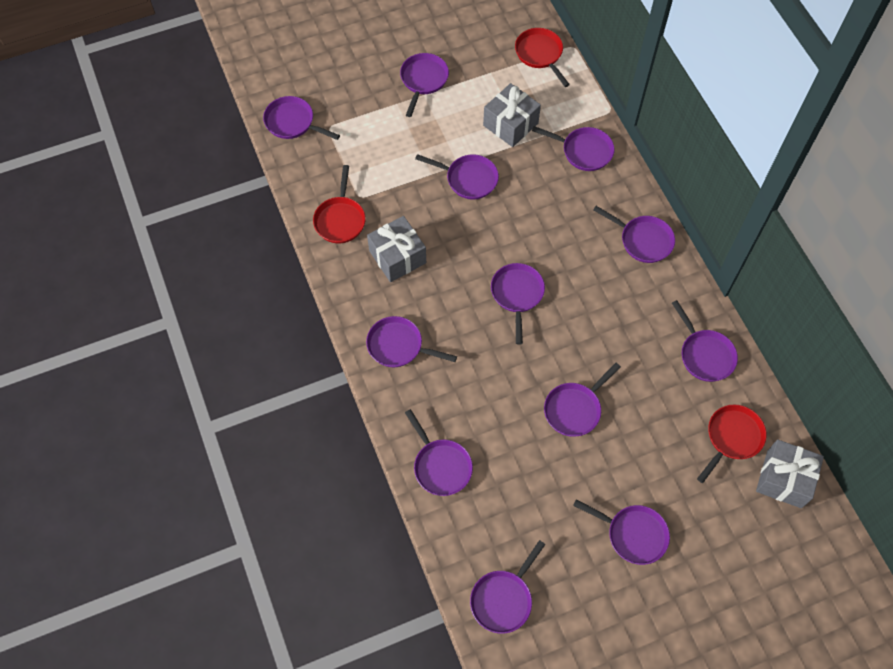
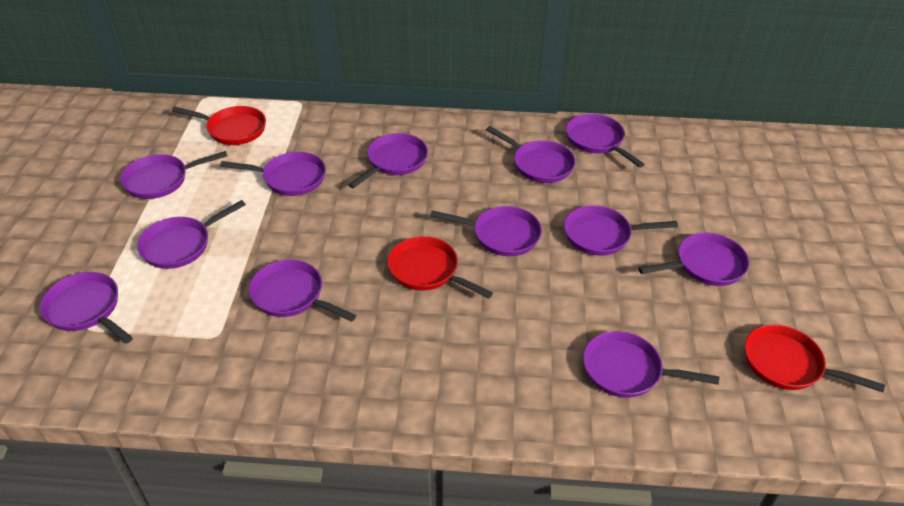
grey gift: [367,216,426,282] [483,83,541,147] [756,439,824,508] = 3 -> none = 0

